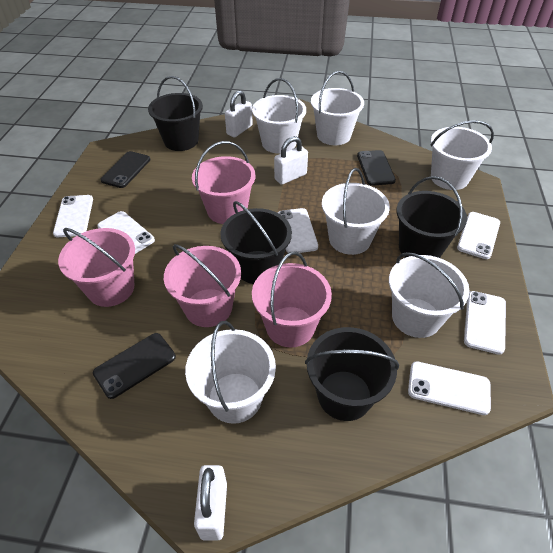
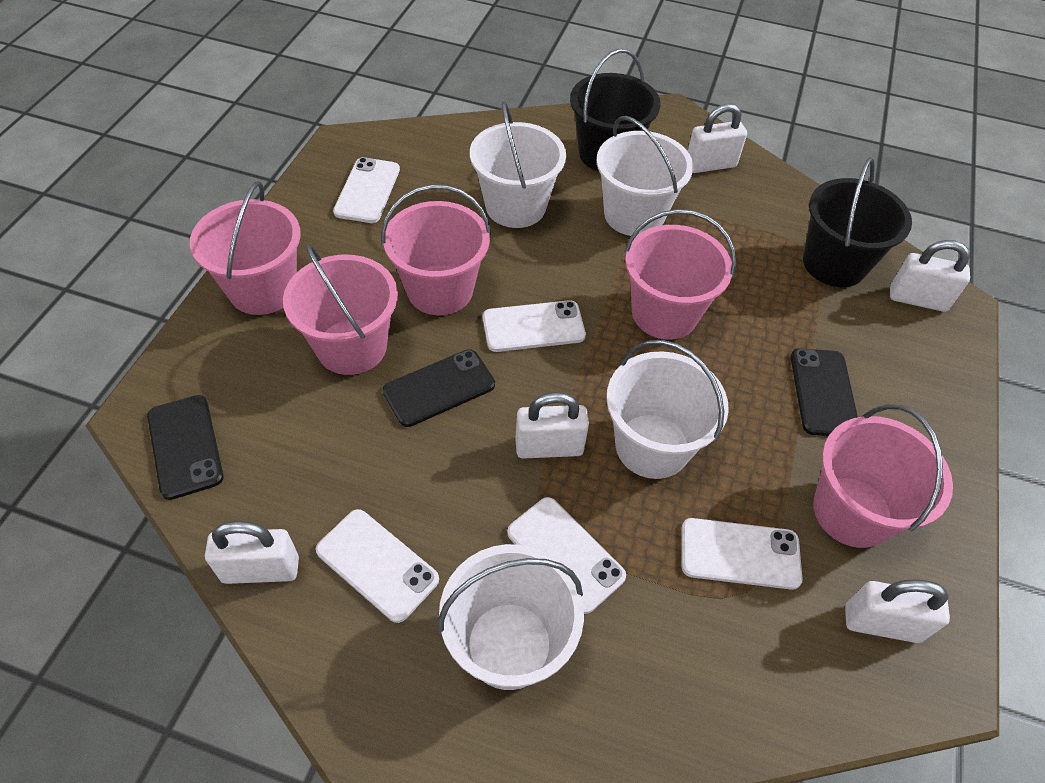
black bucket: [148,76,203,151] [220,201,292,284] [305,327,399,421] [397,176,467,258] = 4 -> [570,49,661,171] [803,157,912,287] = 2
pink bucket: [58,228,135,307] [164,244,241,327] [192,141,255,224] [252,252,332,347] = 4 -> [190,181,301,315] [283,244,398,375] [381,184,491,315] [624,209,736,340] [813,404,953,548] = 5
white bucket: [185,321,276,424] [252,78,306,154] [311,71,364,145] [322,168,390,255] [389,252,470,338] [431,120,494,190] = 6 -> [438,544,584,690] [470,101,566,228] [596,116,693,236] [606,340,729,479] = 4
white padlock: [194,465,227,541] [225,90,253,137] [274,136,308,185] = 3 -> [205,521,299,584] [515,392,589,459] [688,104,747,173] [845,579,950,643] [890,240,970,312] = 5
white phone: [53,195,93,237] [97,211,155,254] [278,208,318,253] [408,361,491,415] [457,212,500,259] [464,291,506,355] = 6 -> [316,509,439,623] [333,157,400,223] [483,300,586,352] [507,497,626,614] [682,518,803,590] = 5

